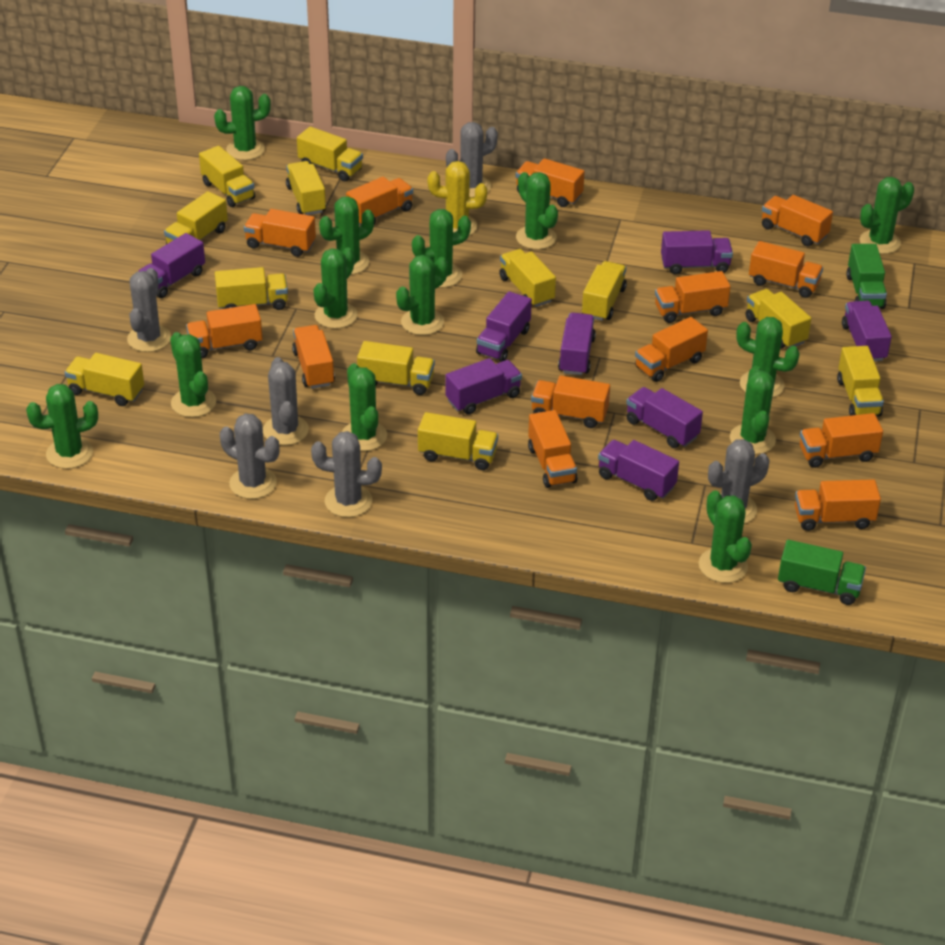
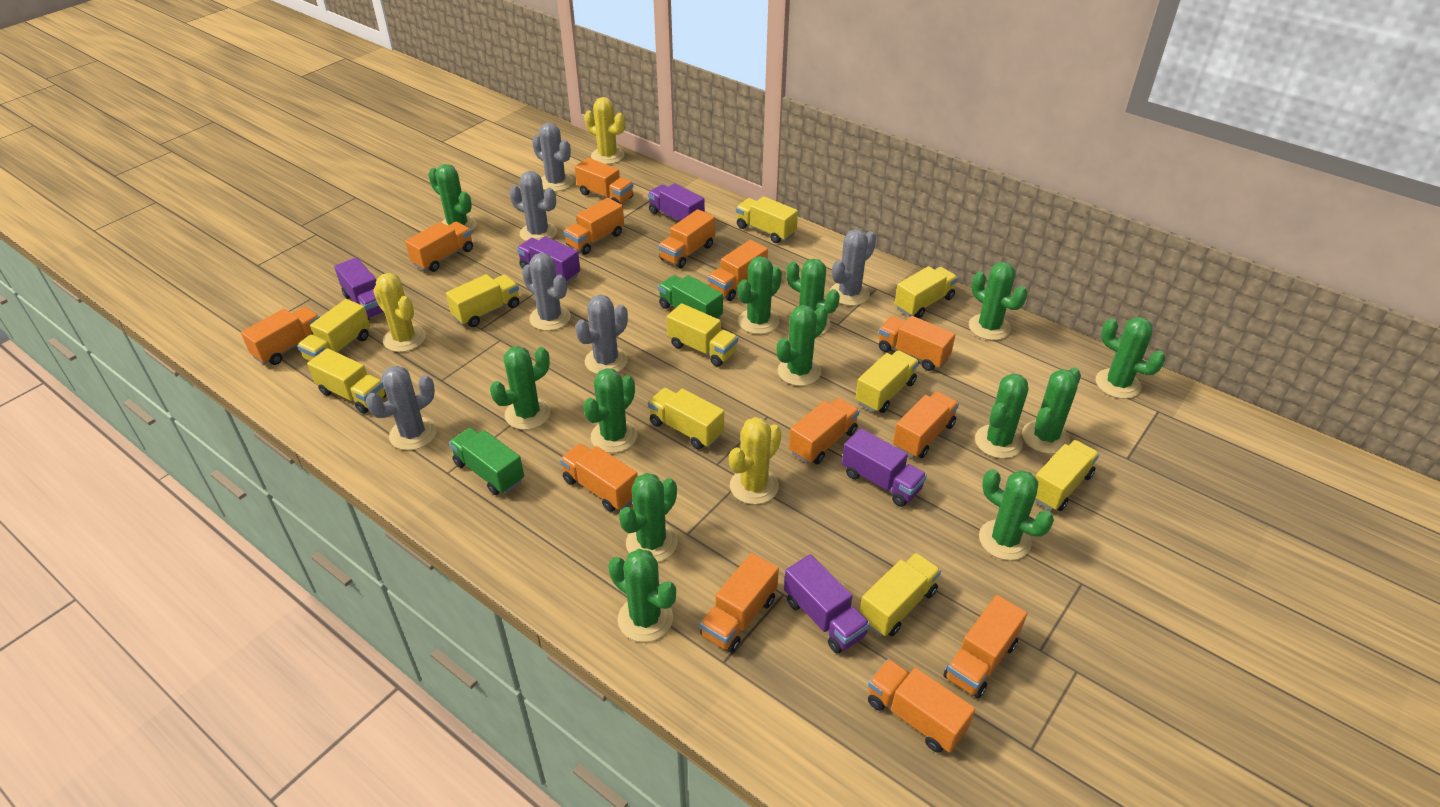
purple truck: [138,233,205,298] [445,358,522,415] [476,291,532,362] [558,313,596,375] [598,440,679,501] [626,387,703,448] [661,230,733,274] [842,300,892,362] = 8 -> [334,257,384,320] [517,236,580,284] [648,183,705,222] [784,554,870,653] [842,428,927,507] = 5
yellow cactus: [428,161,487,236] = 1 -> [373,273,426,352] [584,97,625,164] [729,417,782,505] = 3
yellow truck: [65,353,144,406] [164,191,228,244] [199,146,255,207] [215,267,288,310] [286,161,326,215] [297,126,363,182] [357,341,435,395] [418,412,498,470] [499,249,556,307] [582,261,627,321] [746,289,811,348] [837,346,884,416] = 12 -> [297,299,370,361] [307,348,386,414] [446,274,519,327] [648,388,724,449] [667,303,738,367] [736,196,798,243] [855,350,919,413] [860,553,941,636] [895,266,958,318] [1035,440,1100,511] = 10

